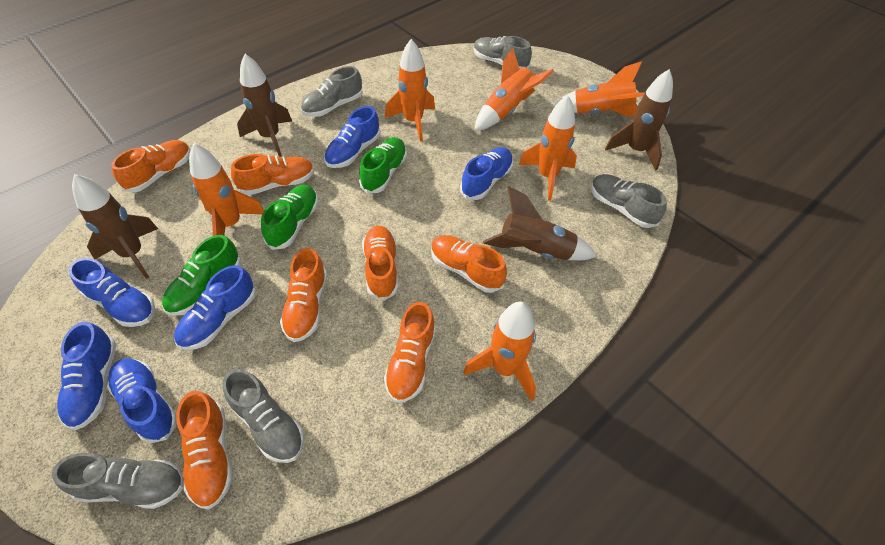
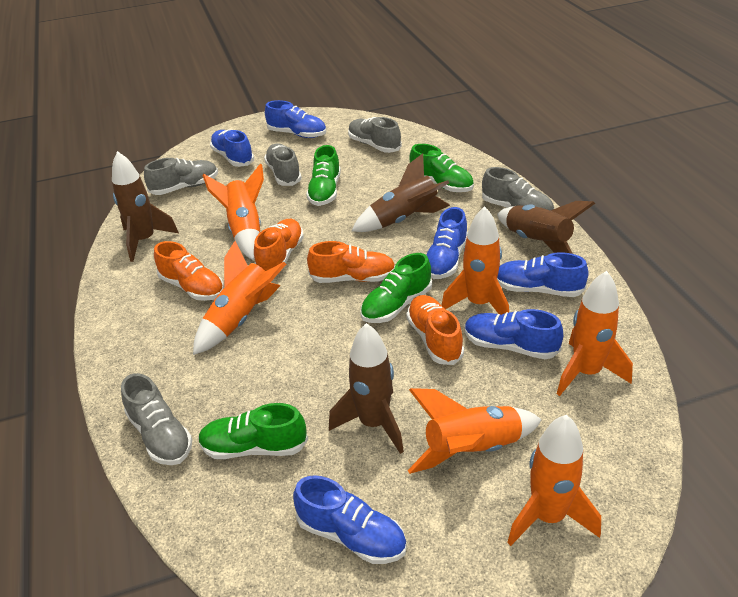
green shoe: [162,235,241,316] [261,185,318,250] [359,137,407,194] = 3 -> [198,403,308,459] [306,145,341,206] [360,253,432,323] [409,144,474,192] = 4
orange shoe: [111,140,190,192] [176,391,233,510] [231,154,315,195] [280,248,327,342] [362,226,398,301] [384,302,436,403] [431,235,507,293] = 7 -> [154,241,224,301] [254,219,304,271] [307,241,395,283] [406,295,464,365] = 4

